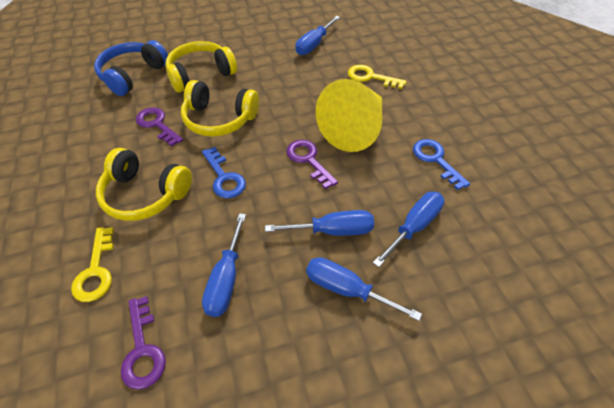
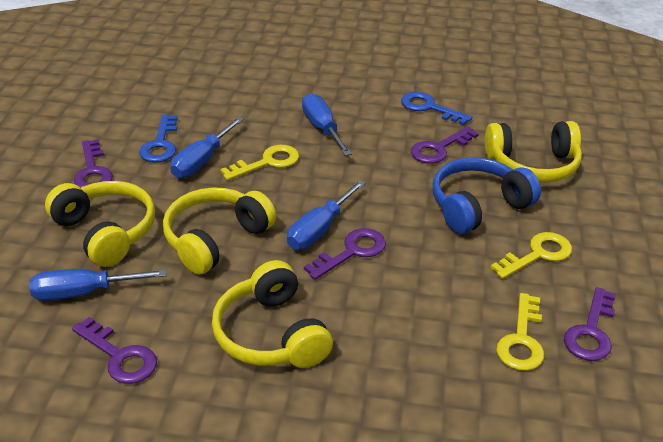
blue screwdriver: [202,213,246,317] [265,210,374,236] [296,16,340,55] [306,257,422,321] [373,192,444,267] = 5 -> [29,269,167,301] [170,117,244,178] [287,180,365,250] [302,93,352,156] = 4
purple key: [121,296,166,390] [136,107,183,147] [286,140,338,189] = 3 -> [72,317,157,384] [74,139,113,188] [304,228,386,280] [411,127,479,163] [564,287,616,361] = 5
yellow cone: [316,79,382,152] = 1 -> none = 0
yellow headphones: [96,148,192,221] [165,41,237,93] [181,80,259,137] = 3 -> [45,181,155,267] [163,187,276,275] [212,260,333,368] [485,121,582,183] = 4
yellow key: [71,227,114,302] [348,65,407,89] = 2 -> [220,145,299,181] [491,232,572,279] [496,293,544,371] = 3

